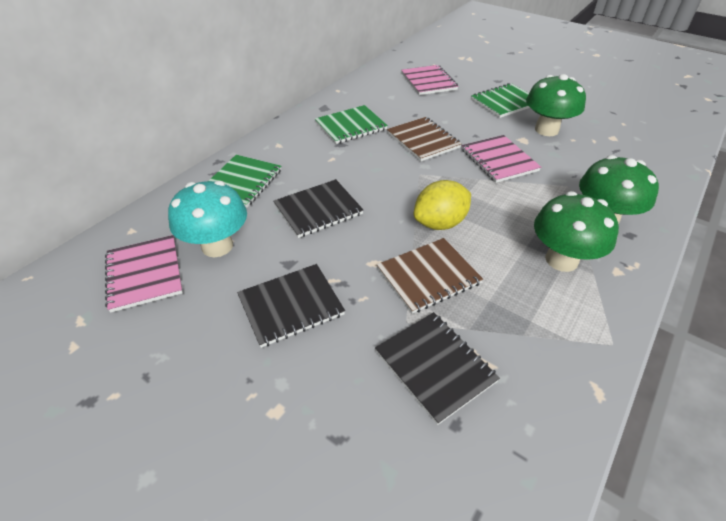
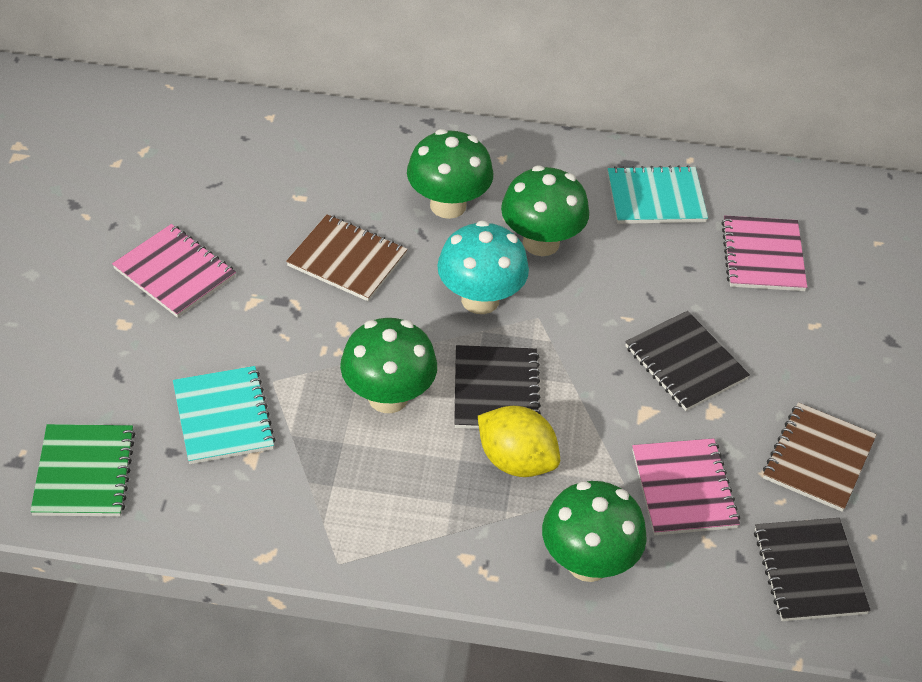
green mushroom: [526,74,586,136] [534,191,619,272] [579,155,659,224] = 3 -> [340,318,437,413] [407,129,493,219] [501,166,589,256] [542,481,647,582] = 4
green notebook: [209,155,281,207] [315,105,388,144] [471,83,530,118] = 3 -> [30,424,135,516] = 1
turquoise notebook: none = 0 -> [173,366,276,464] [608,165,708,224] = 2

